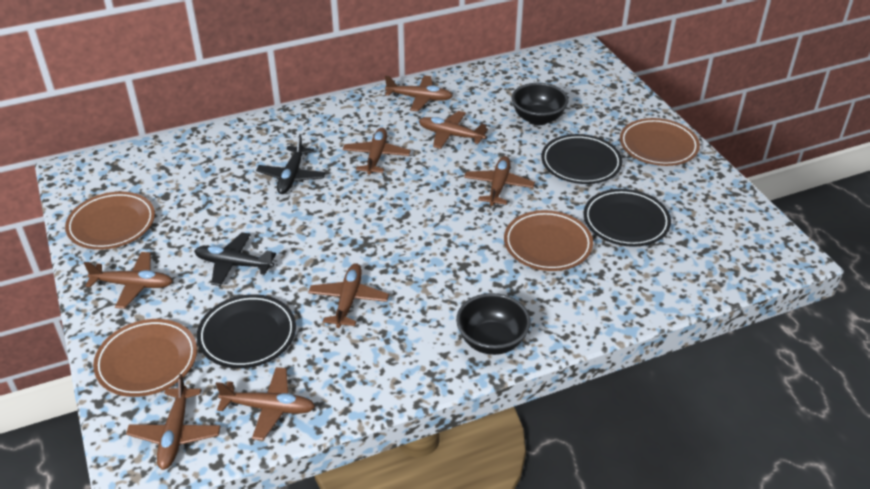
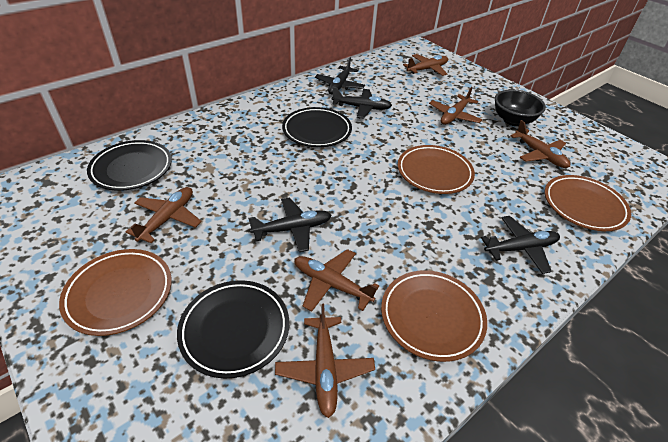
black bowl: [456,293,531,355] [512,83,568,125] = 2 -> [495,89,546,126] = 1
black plane: [194,232,276,286] [256,134,326,194] = 2 -> [248,197,332,252] [315,57,365,94] [332,87,392,118] [481,216,560,274] = 4
brown plane: [84,252,173,309] [126,374,221,470] [216,367,315,440] [308,263,389,328] [343,128,411,175] [385,75,453,111] [419,111,488,149] [464,156,535,206] = 8 -> [126,187,202,243] [275,304,375,418] [294,249,379,312] [403,54,448,76] [429,87,483,125] [510,120,571,168] = 6

